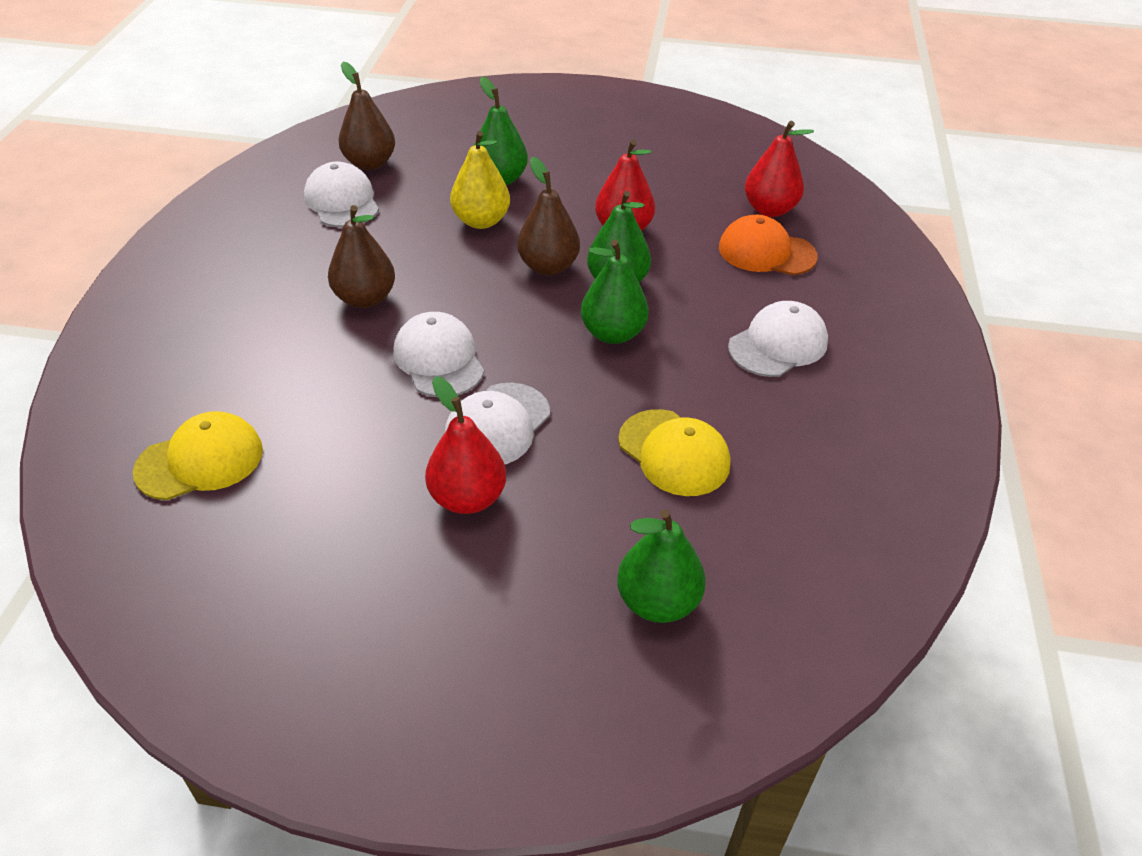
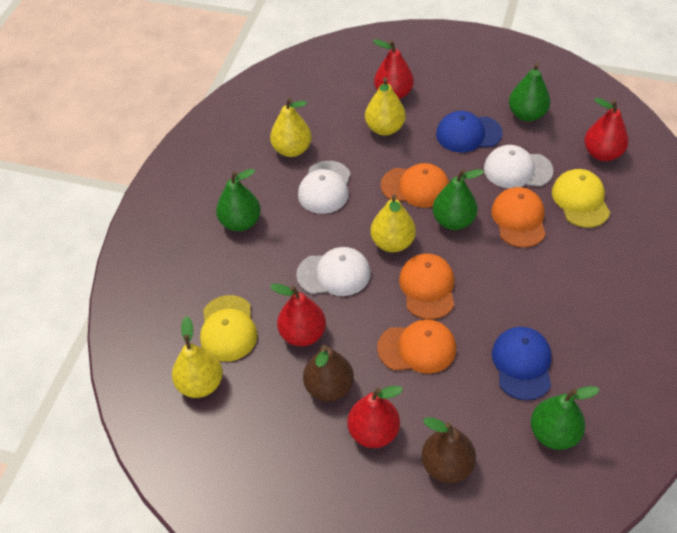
blue cap: none = 0 -> [436,111,503,152] [492,327,551,400] = 2
brown pear: [328,205,395,308] [338,61,395,170] [517,157,580,275] = 3 -> [303,345,354,402] [421,417,476,483] = 2
orange cap: [719,215,817,275] = 1 -> [377,319,456,374] [381,163,449,208] [399,254,454,320] [492,187,546,248] = 4
red pear: [425,376,506,514] [595,140,655,231] [745,121,814,217] = 3 -> [270,284,326,346] [347,386,403,448] [373,39,414,99] [584,98,628,161] = 4
white cap: [304,162,379,227] [393,312,484,397] [445,383,550,464] [728,301,828,377] = 4 -> [296,247,371,296] [298,161,351,214] [484,145,554,188] = 3
yellow pear: [450,131,510,229] = 1 -> [172,316,223,398] [270,98,312,157] [365,77,406,136] [370,194,416,252] = 4

